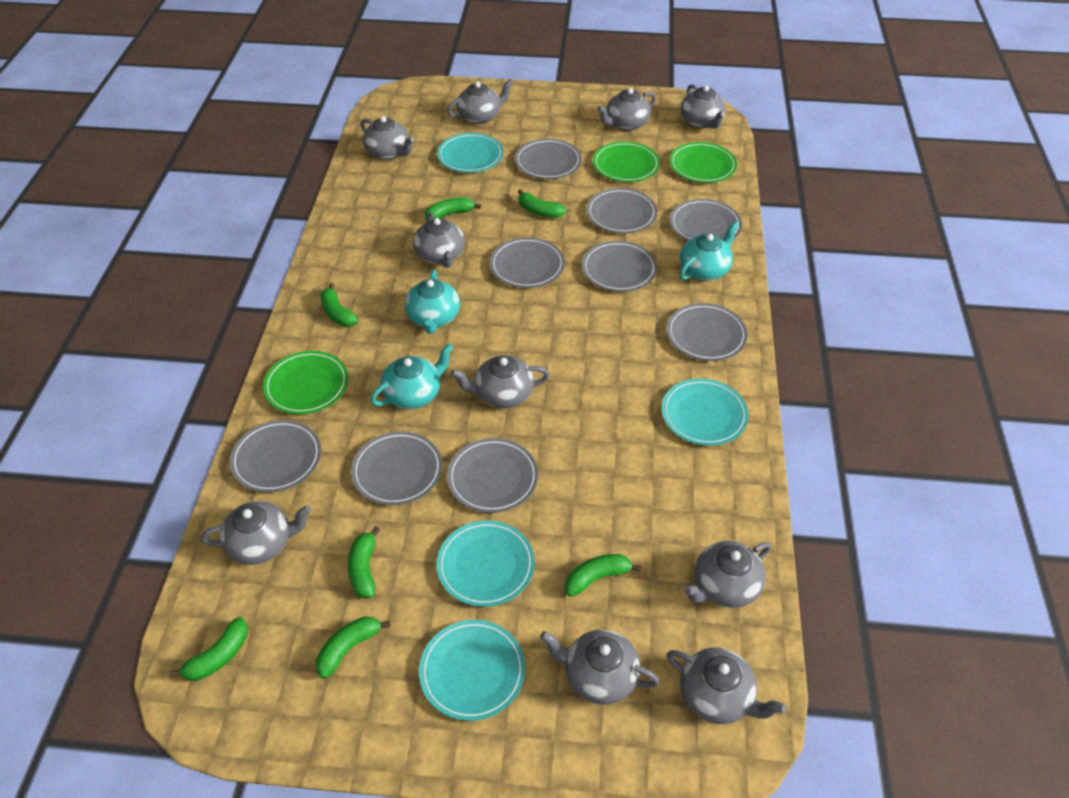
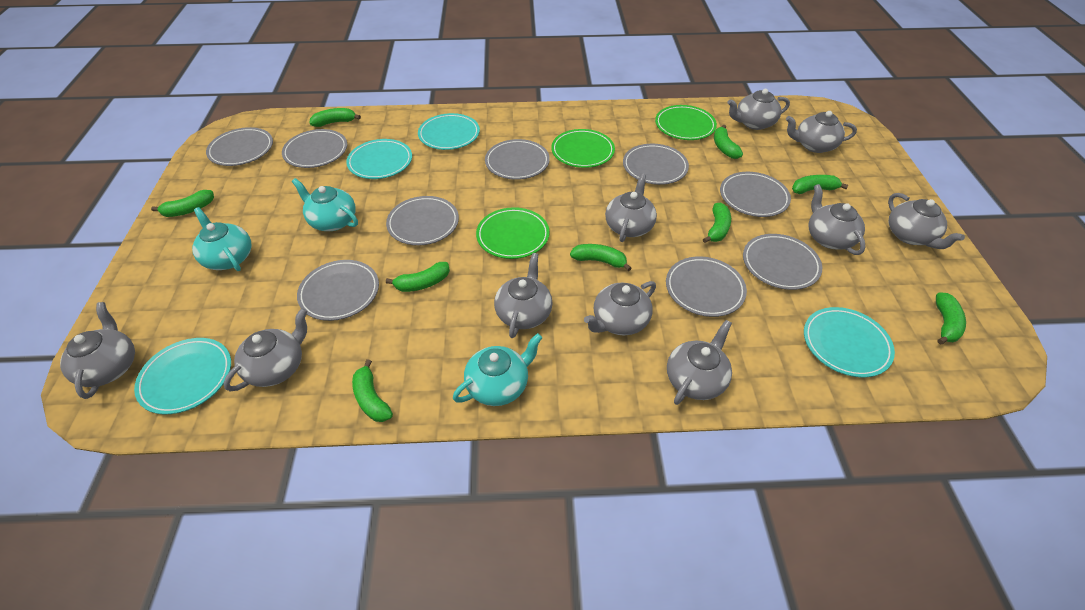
green banana: [169,617,248,681] [316,616,390,679] [320,283,358,327] [348,527,380,598] [425,197,481,221] [518,189,567,218] [565,554,641,597] = 7 -> [151,190,214,217] [309,108,361,127] [352,359,393,422] [386,262,450,292] [570,244,631,271] [703,203,731,243] [714,125,743,159] [792,175,848,194] [936,292,966,345] = 9

